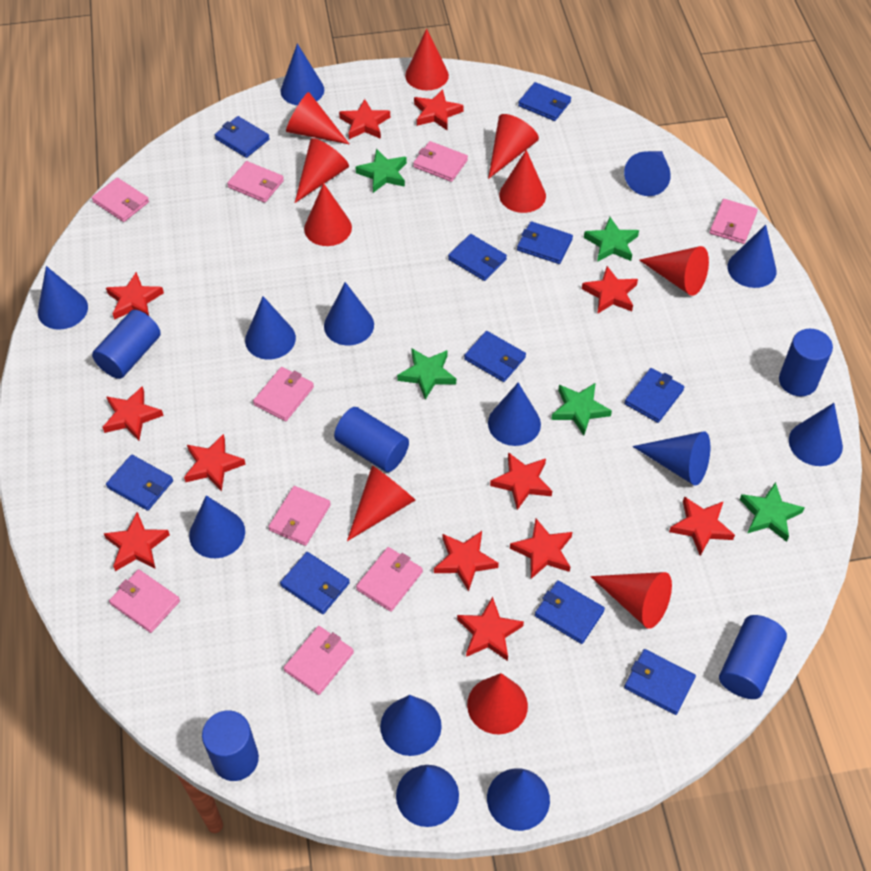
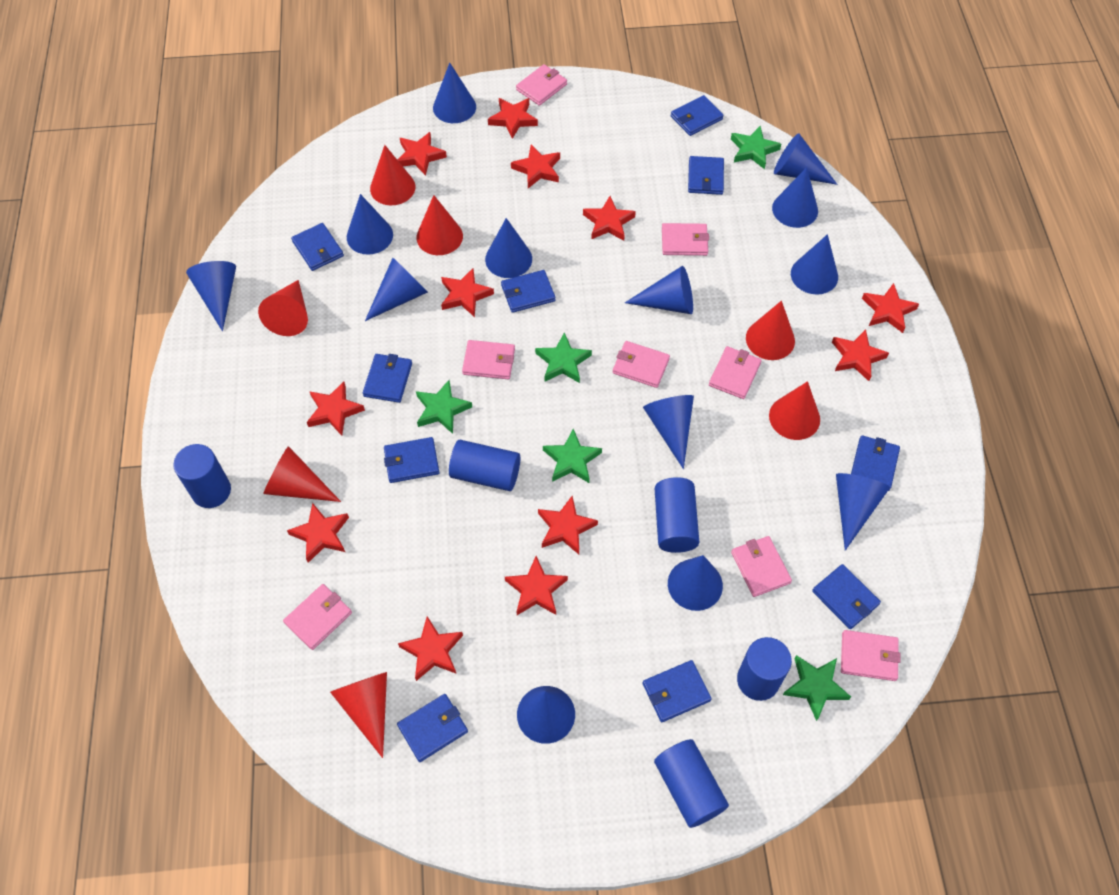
pink wallet: [92,178,149,222] [109,569,180,633] [227,161,284,203] [253,367,314,421] [268,486,331,546] [284,626,354,695] [356,547,423,612] [413,141,468,182] [710,199,758,244] = 9 -> [283,584,352,650] [462,340,515,379] [516,64,567,106] [613,341,670,388] [662,223,709,256] [709,346,762,399] [731,536,792,597] [841,630,901,681] = 8
red cone: [286,92,350,145] [295,138,349,203] [304,183,352,246] [347,465,416,541] [405,28,449,90] [467,673,528,735] [488,114,539,179] [499,150,546,213] [590,572,672,629] [639,246,709,296] = 10 -> [258,280,308,336] [263,446,341,502] [330,672,387,758] [370,145,415,205] [417,195,463,255] [746,301,795,360] [769,381,820,440] = 7

